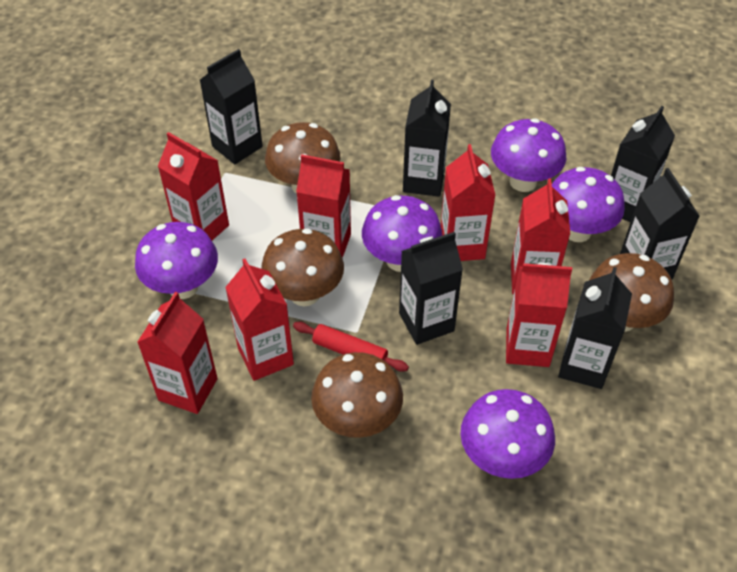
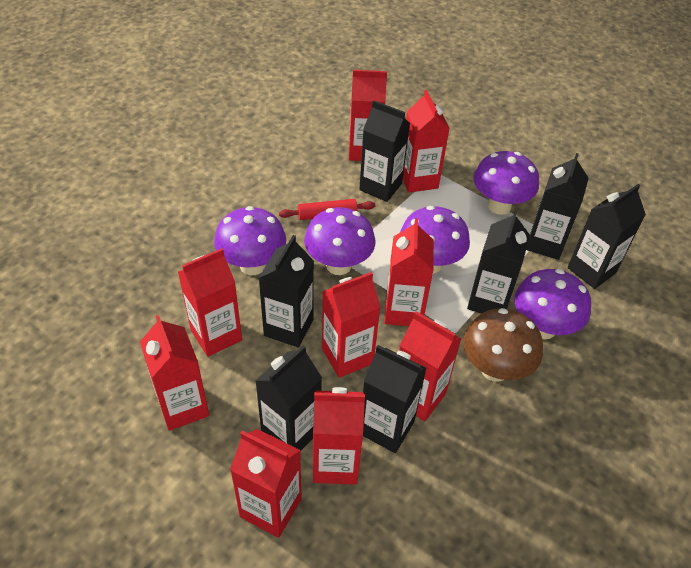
black carton: [200,49,263,165] [399,232,463,345] [403,80,451,197] [558,267,632,389] [611,106,675,222] [620,168,700,279] = 6 -> [255,345,322,450] [259,235,314,348] [359,100,410,202] [363,345,426,453] [467,210,530,313] [526,153,589,260] [568,184,646,289] = 7
brown mushroom: [261,228,344,306] [265,122,341,194] [311,352,403,438] [589,253,674,332] = 4 -> [463,308,543,382] = 1
red carton: [137,292,218,414] [158,132,229,240] [225,259,294,381] [296,154,351,258] [441,144,496,261] [506,263,572,367] [511,178,570,295] = 7 -> [140,315,209,431] [178,248,242,357] [230,429,302,538] [313,387,365,485] [322,272,381,378] [349,70,387,161] [385,218,434,326] [399,311,461,421] [403,90,450,193] = 9

